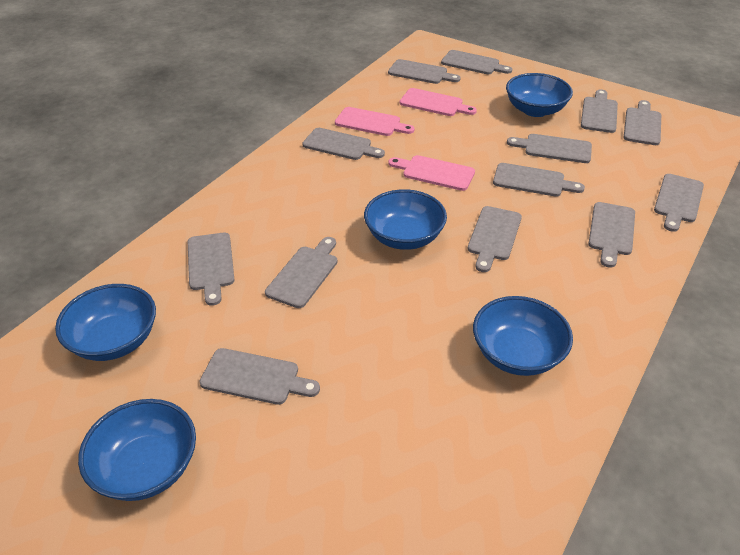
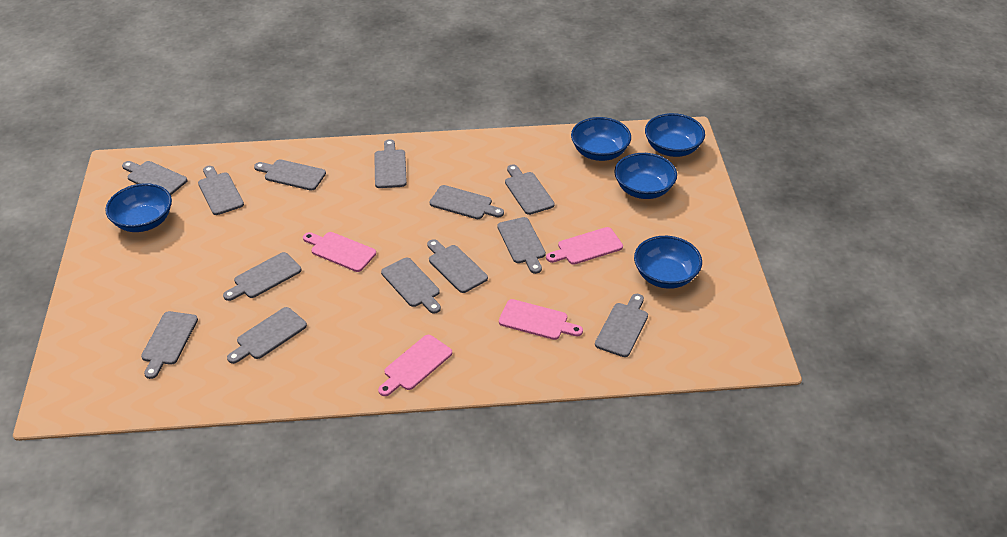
pink cutting board: [335,107,415,136] [388,155,475,191] [400,88,477,116] = 3 -> [303,232,376,272] [378,335,452,396] [499,299,583,340] [546,227,623,265] = 4

